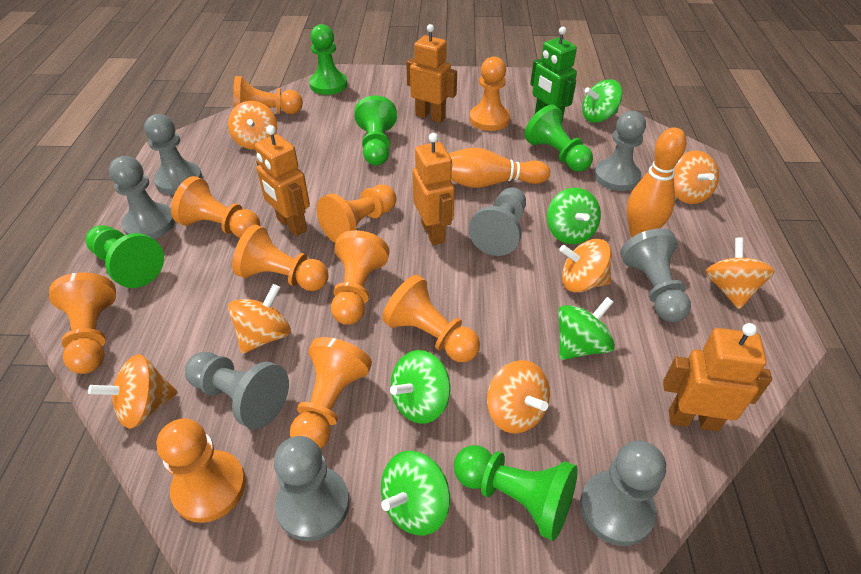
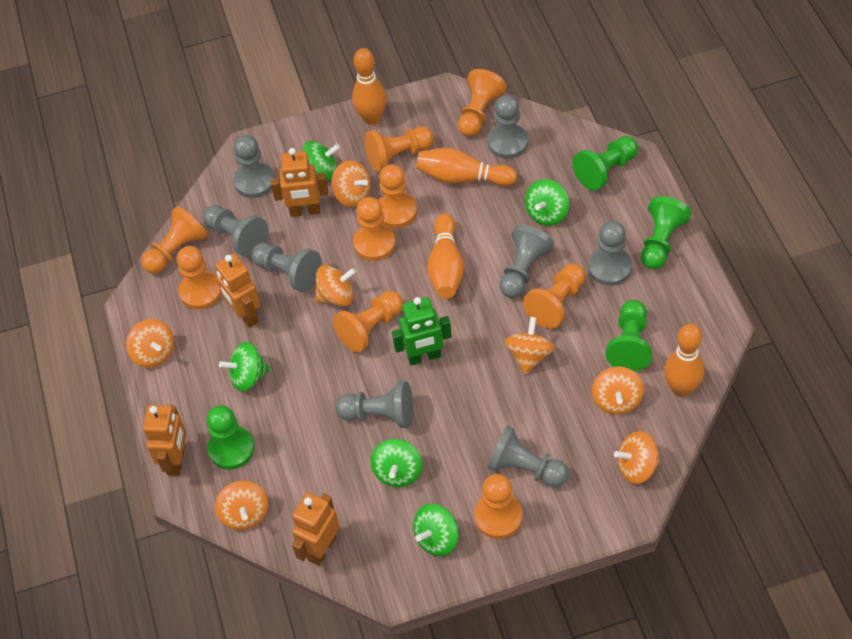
green pawn: [85,225,164,288] [309,24,347,95] [354,95,397,166] [454,445,578,541] [524,105,593,171] = 5 -> [207,405,254,470] [573,136,638,191] [605,300,652,372] [641,196,692,269] = 4
orange bowling pin: [449,147,550,188] [627,127,686,237] = 2 -> [352,48,387,125] [416,148,517,186] [427,213,464,299] [664,324,704,397] = 4
orange pawn: [49,272,116,374] [156,418,246,523] [171,176,260,238] [232,225,329,291] [233,76,303,114] [290,337,372,449] [317,184,397,243] [331,230,390,325] [382,275,480,362] [469,57,510,131] = 10 -> [141,206,208,274] [177,246,221,309] [333,291,403,353] [353,197,396,261] [364,126,434,172] [378,164,417,228] [458,69,507,136] [474,474,523,539] [523,263,586,329] = 9

